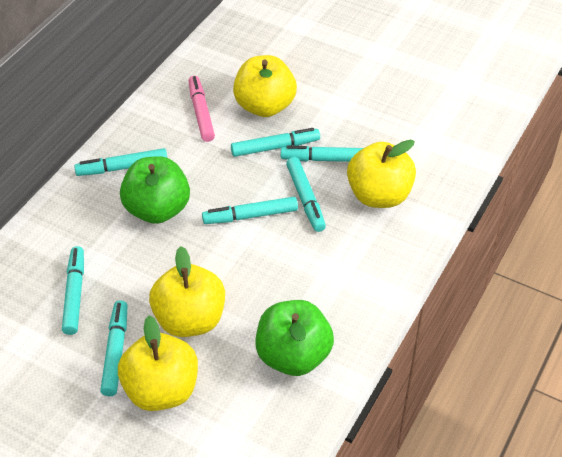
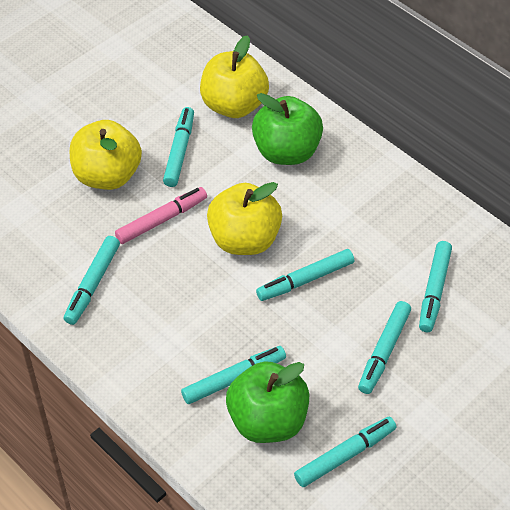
yellow apple: [118,315,198,411] [149,246,225,337] [233,55,297,117] [347,139,416,208] = 4 -> [70,120,142,190] [200,35,269,118] [207,182,282,255] = 3

